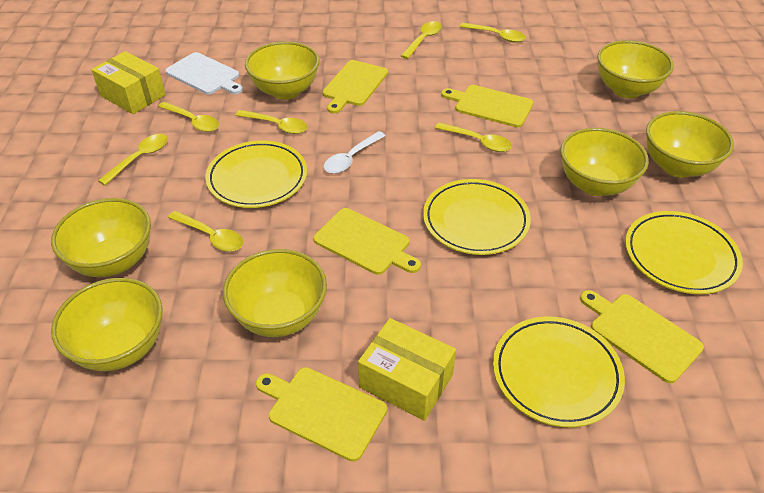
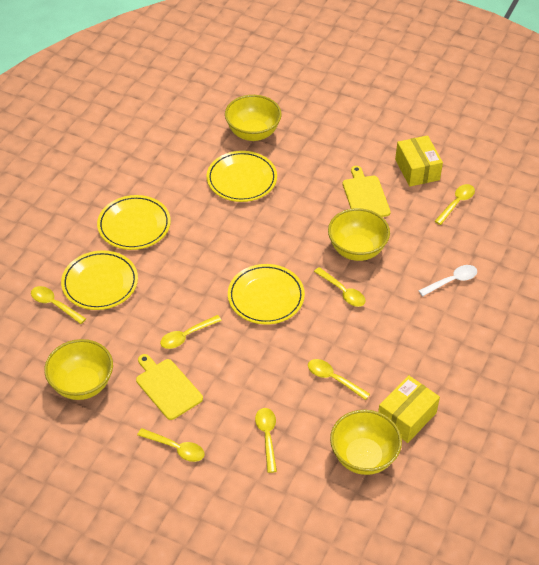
white cutting board: [165,52,243,94] = 1 -> none = 0
yellow bowl: [51,198,151,277] [51,278,163,371] [223,249,327,337] [245,41,319,100] [560,128,649,196] [597,40,674,98] [646,111,734,178] = 7 -> [44,339,113,400] [225,95,282,141] [328,208,390,261] [330,410,402,475] = 4
yellow cutting board: [256,367,387,462] [313,208,421,275] [322,60,388,113] [441,85,533,127] [580,290,704,383] = 5 -> [136,354,203,420] [343,166,391,217] = 2

